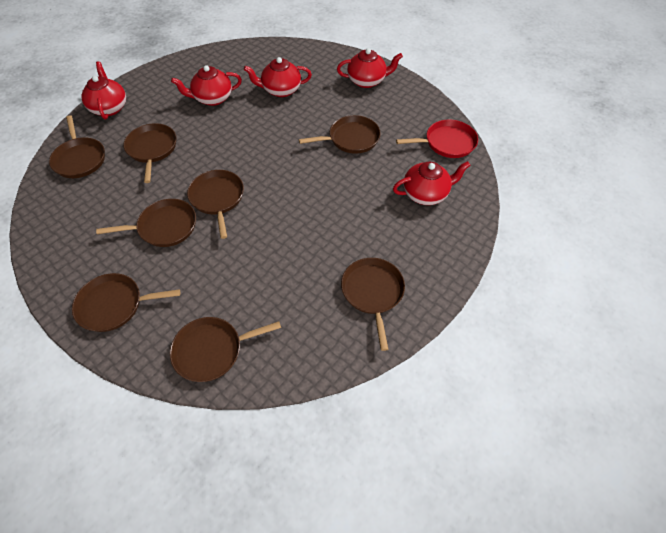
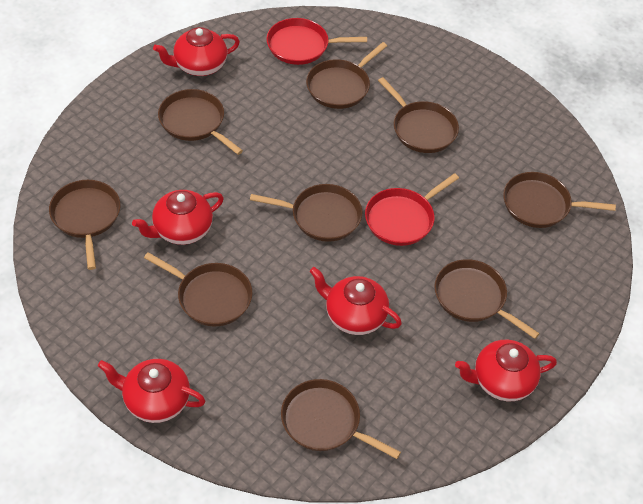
brown pan: [49,115,105,178] [72,273,180,332] [96,199,196,247] [123,123,177,183] [170,317,281,382] [187,170,244,239] [299,115,381,154] [341,258,405,351] = 8 -> [49,180,121,270] [144,252,252,326] [158,89,243,155] [250,184,362,242] [281,379,401,459] [306,42,387,109] [378,77,459,153] [434,259,540,339] [503,172,616,228] = 9
red pan: [396,119,478,158] = 1 -> [266,18,367,65] [365,173,459,246] = 2

